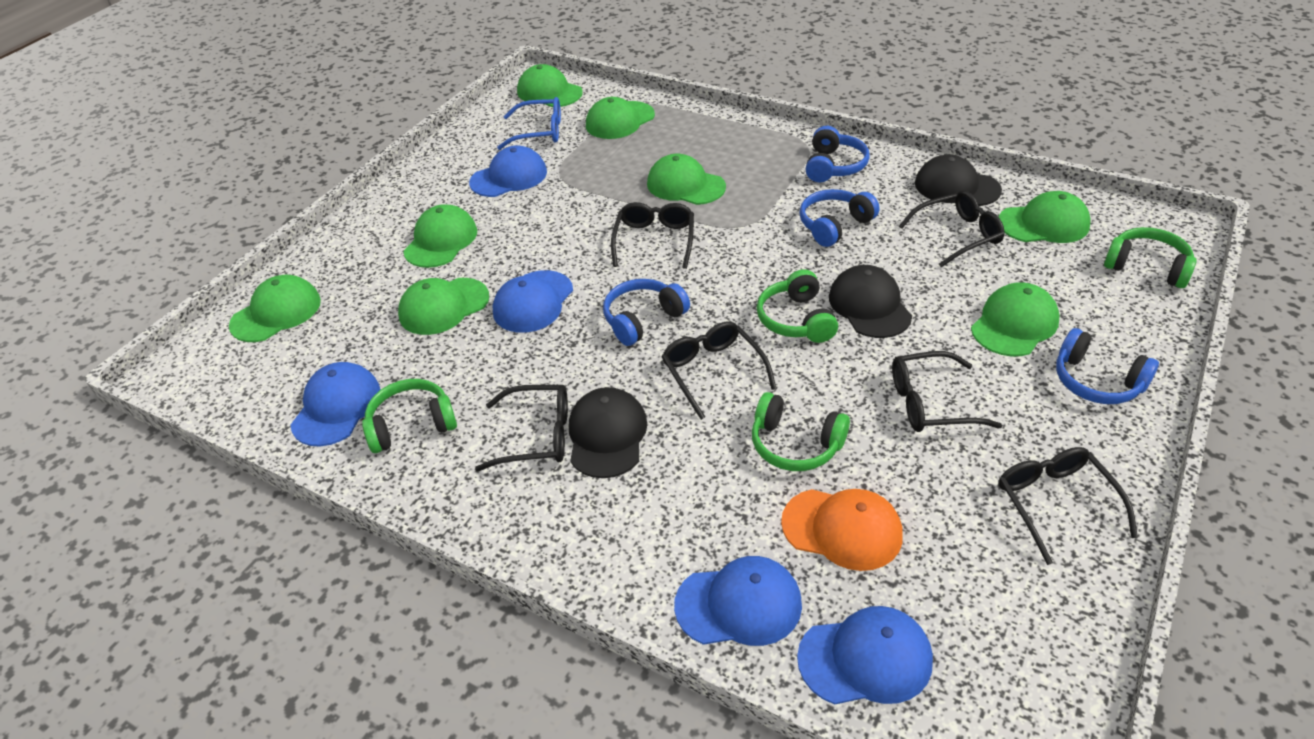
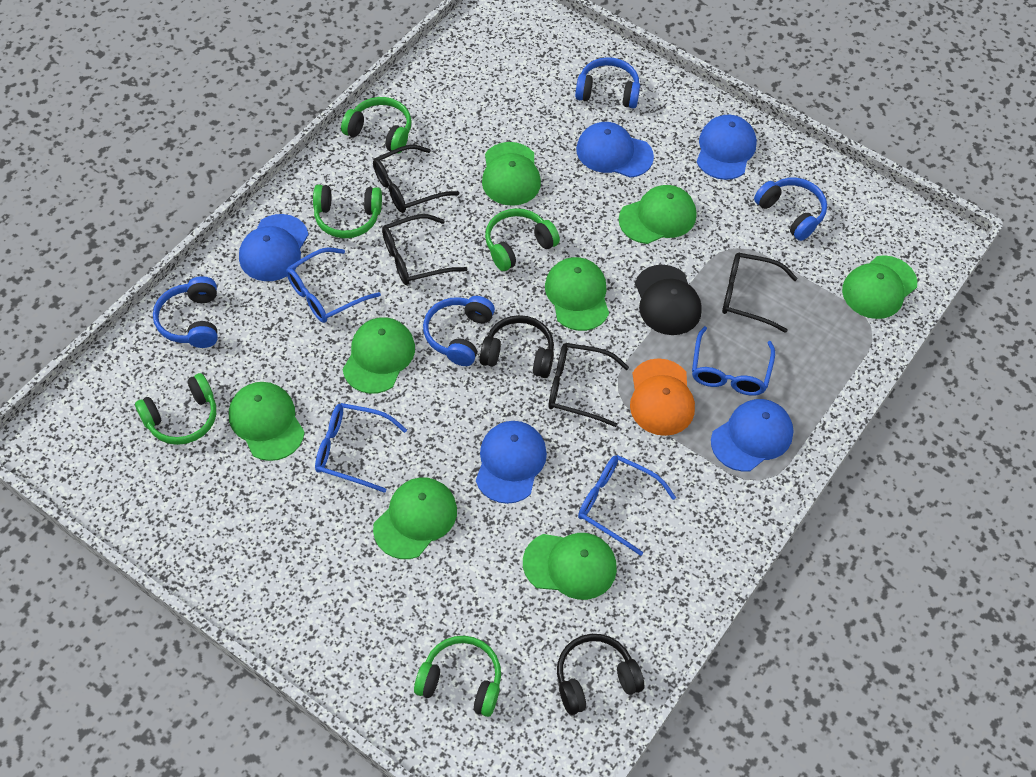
black cap: [569,387,647,478] [829,265,912,338] [915,154,1002,206] = 3 -> [635,265,702,335] = 1
black glasses: [475,385,568,472] [611,202,694,269] [661,322,777,420] [892,351,1002,432] [899,190,1005,267] [998,447,1138,565] = 6 -> [373,145,459,213] [382,214,467,285] [548,343,629,427] [722,253,798,333] = 4
black headphones: none = 0 -> [480,315,554,378] [557,634,644,715] = 2
blue glasses: [497,97,561,150] = 1 -> [286,247,381,323] [315,403,407,493] [578,455,676,556] [692,326,775,396] = 4
green headphones: [362,379,457,453] [752,392,850,471] [757,269,838,343] [1104,227,1197,288] = 4 -> [135,373,216,445] [313,185,382,238] [341,97,412,154] [414,636,501,717] [485,208,560,271] = 5

